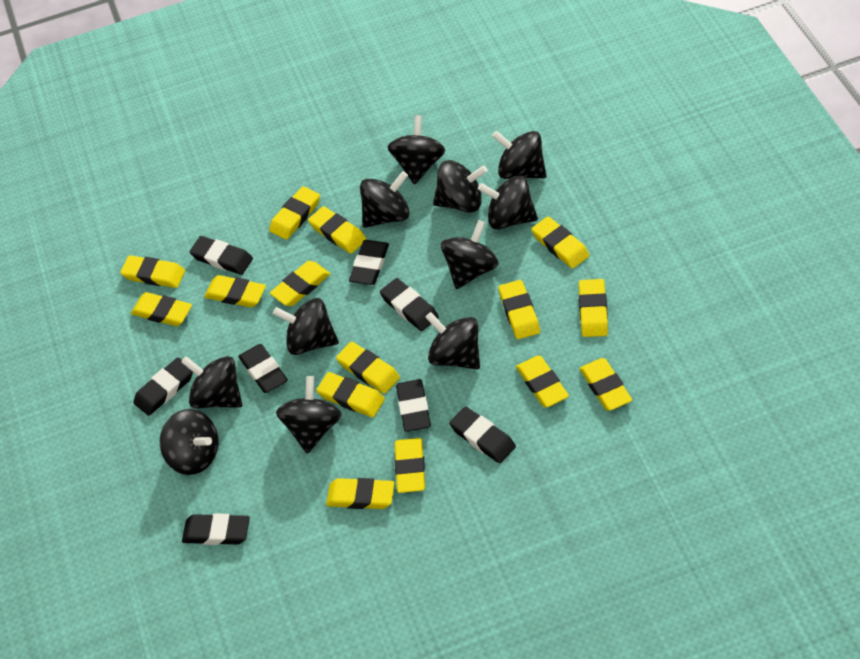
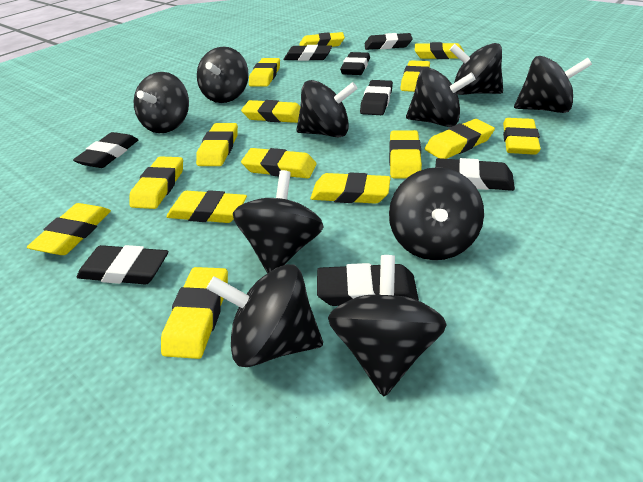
black spinning top: [160,409,219,475] [181,356,242,408] [273,298,339,355] [276,376,342,454] [360,171,410,228] [388,115,445,185] [425,312,480,369] [433,160,488,213] [441,220,498,289] [478,176,538,230] [492,131,547,179] = 11 -> [134,72,189,133] [197,47,249,103] [206,264,323,367] [233,170,324,273] [296,80,357,137] [328,255,447,396] [389,167,484,260] [406,68,476,127] [450,43,503,95] [514,56,592,113] = 10

